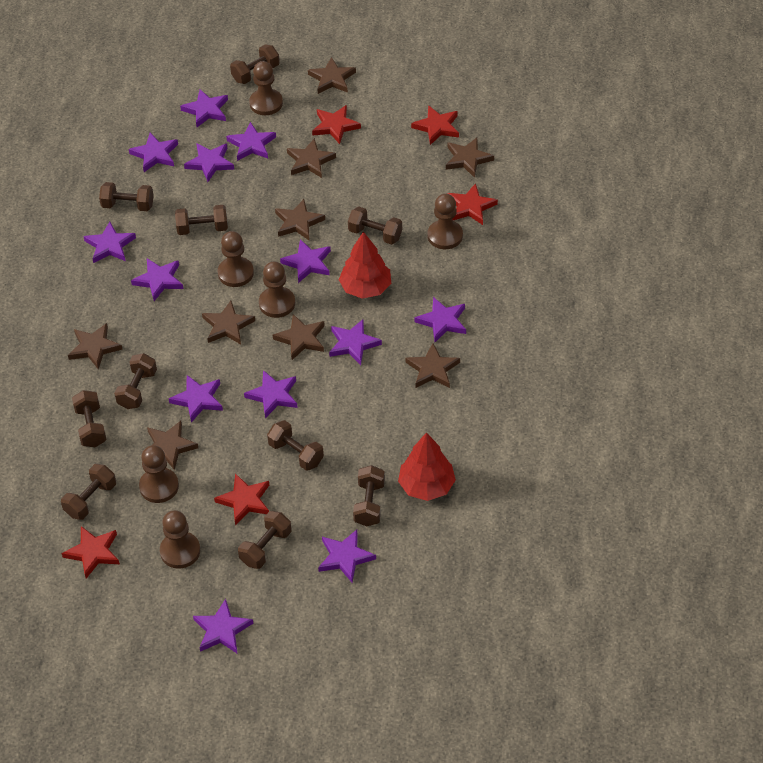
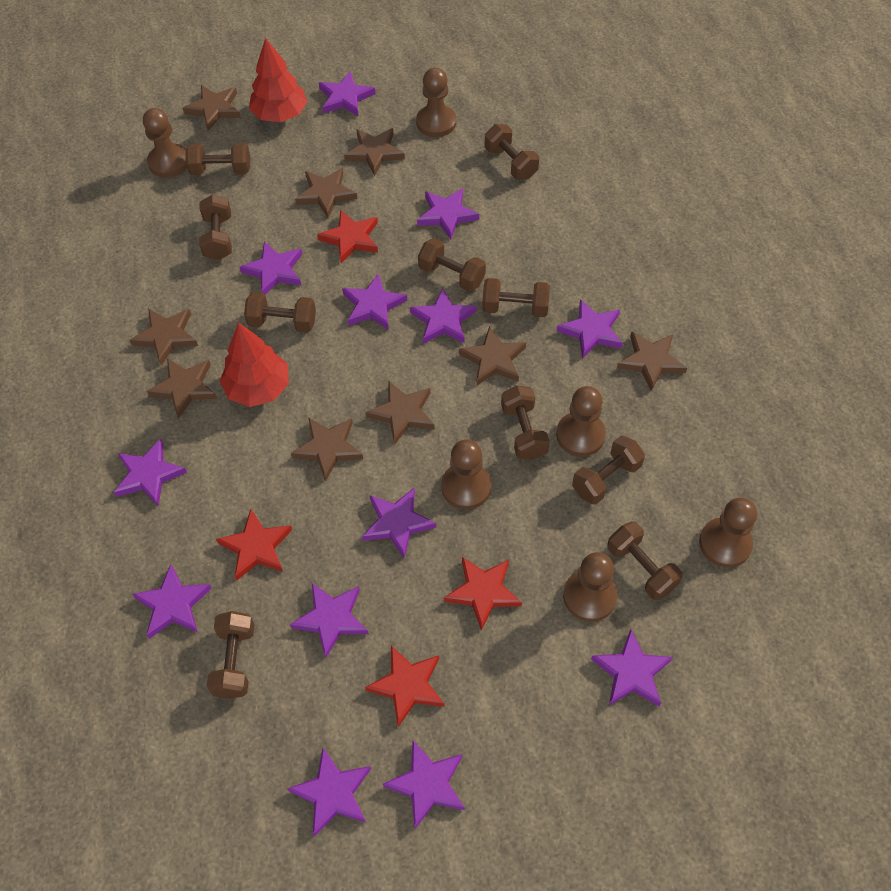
red star: [62,526,120,578] [214,473,269,525] [312,105,361,144] [411,105,459,145] [447,183,498,225] = 5 -> [216,509,292,581] [317,210,378,263] [365,646,445,727] [444,557,522,630] = 4

